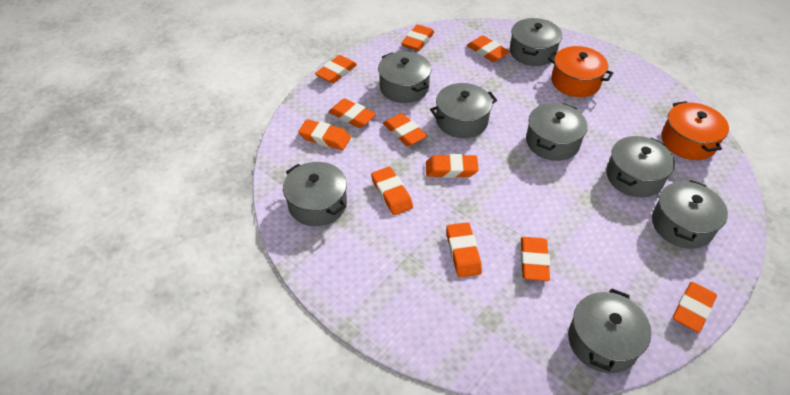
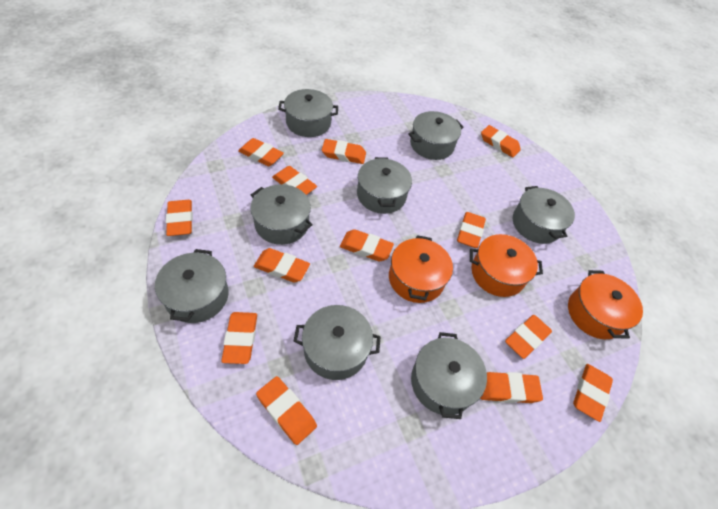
orange eraser: [298,119,351,150] [315,55,357,83] [328,98,376,128] [371,167,413,215] [383,113,427,146] [401,25,434,51] [426,154,479,178] [446,222,482,277] [467,35,510,62] [520,237,550,281] [673,282,717,333] = 11 -> [166,200,193,236] [221,312,257,364] [238,138,284,166] [254,248,310,283] [256,376,317,445] [272,166,317,195] [322,139,366,164] [340,229,394,261] [457,212,486,248] [480,372,543,403] [481,125,521,157] [505,315,552,359] [573,364,613,422] = 13
orange pot: [548,46,613,97] [661,101,729,160] = 2 -> [389,235,453,303] [470,234,543,297] [568,270,643,339] = 3

